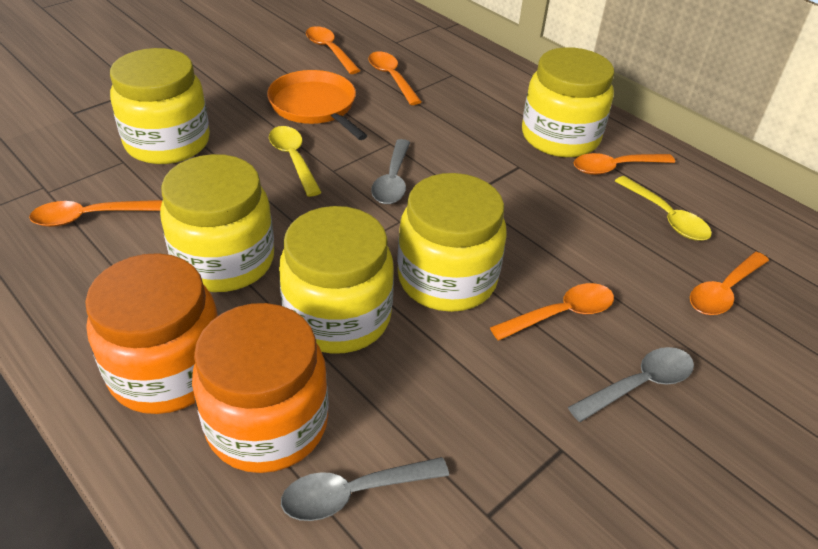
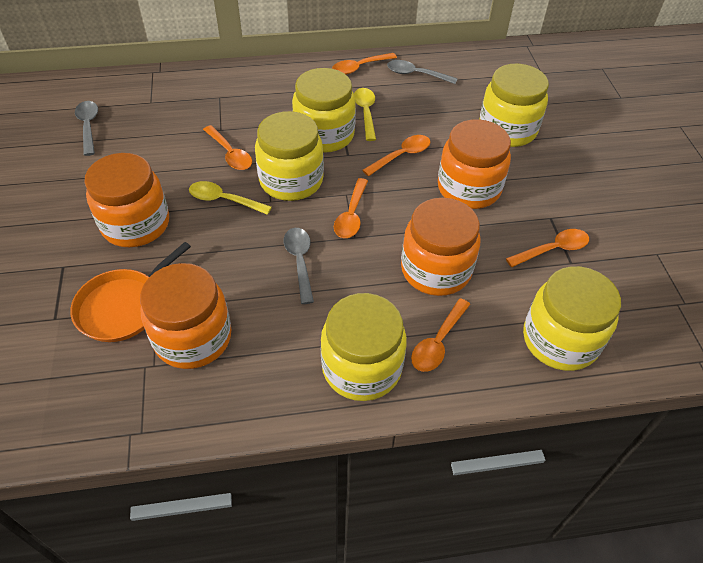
orange jar: [85,253,218,414] [192,303,329,473] = 2 -> [85,153,169,247] [140,263,232,369] [401,198,481,296] [438,119,511,209] = 4

